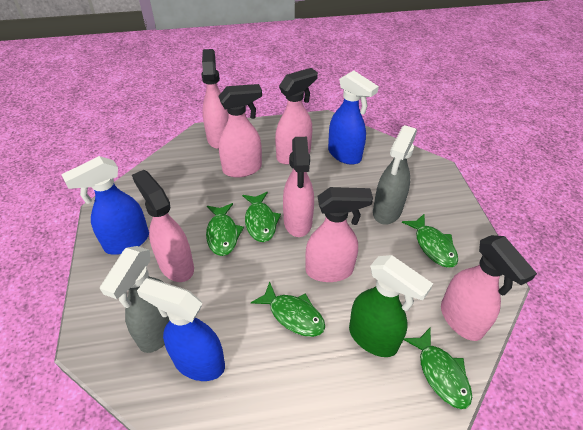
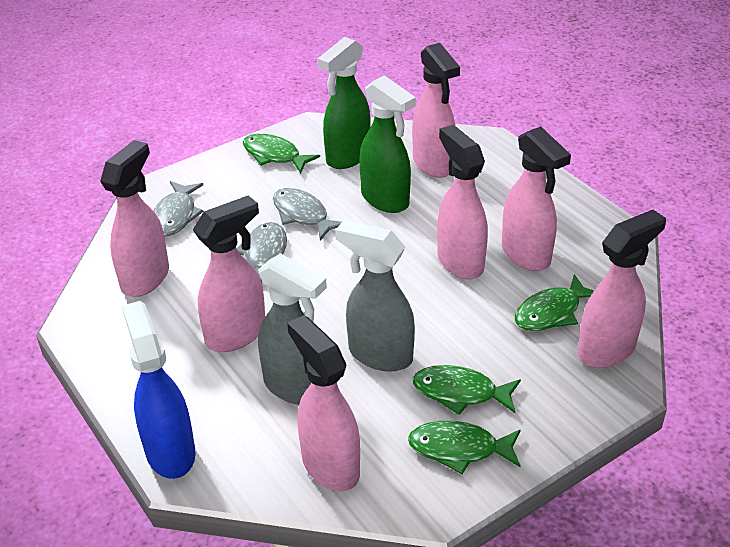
blue spray bottle: [61,156,149,255] [137,278,225,381] [328,70,379,165] = 3 -> [122,301,195,479] = 1
green fish: [206,203,244,256] [242,192,281,242] [251,282,325,337] [402,213,458,268] [404,327,472,409] = 5 -> [243,134,320,174] [408,421,521,474] [413,365,521,415] [515,274,594,331] = 4
green spray bottle: [349,255,433,357] = 1 -> [317,37,371,169] [359,75,416,213] = 2
grey fish: none = 0 -> [154,181,204,236] [237,222,287,283] [273,188,342,241] = 3

